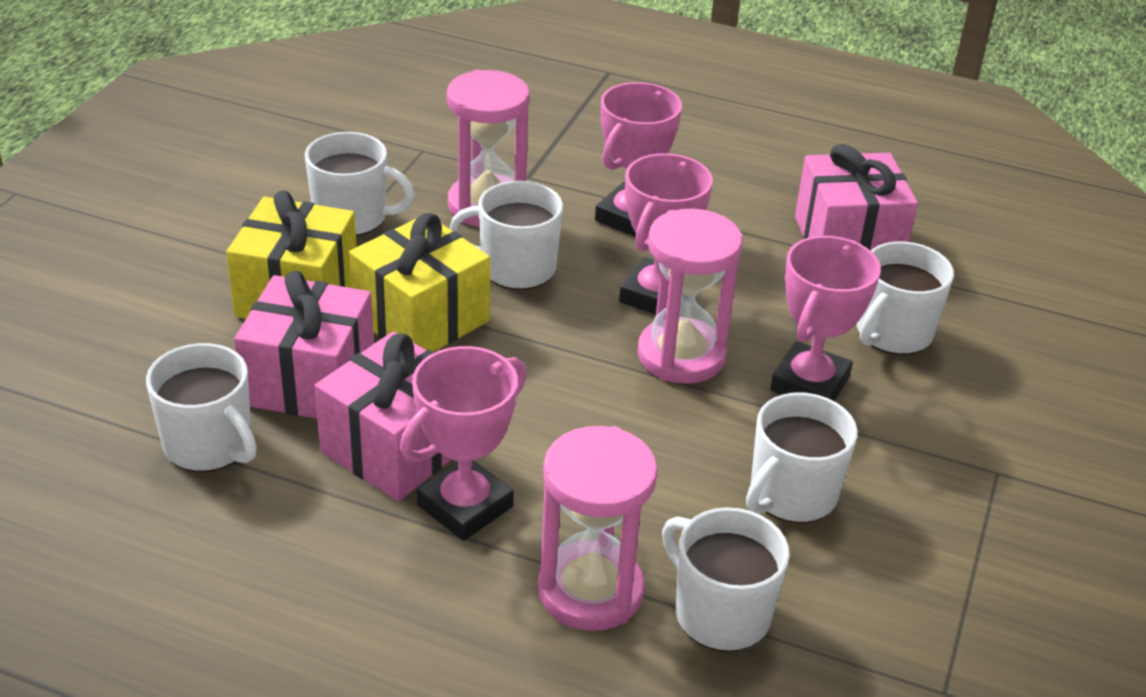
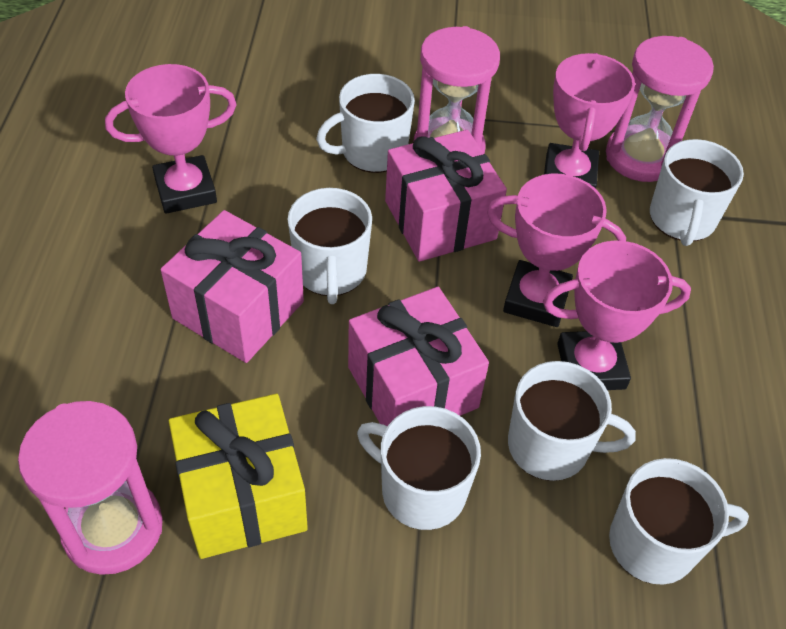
yellow gift: [226,190,357,319] [349,213,490,352] = 2 -> [169,394,308,559] = 1

